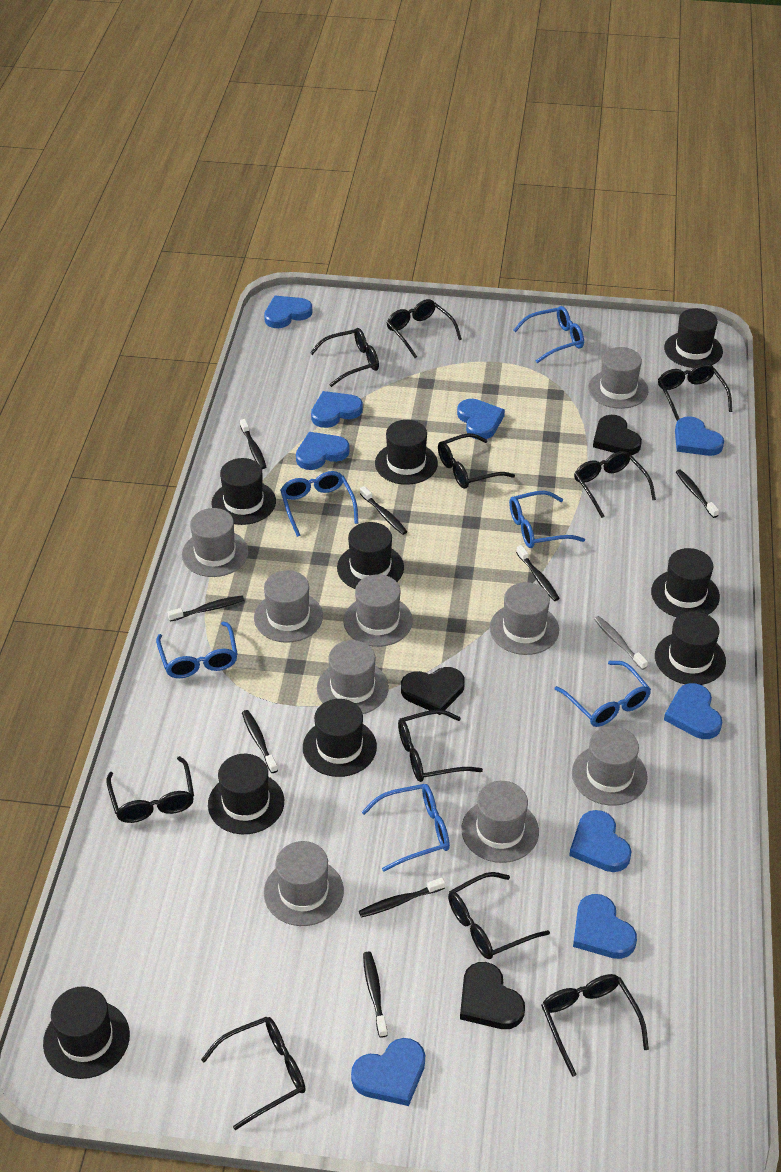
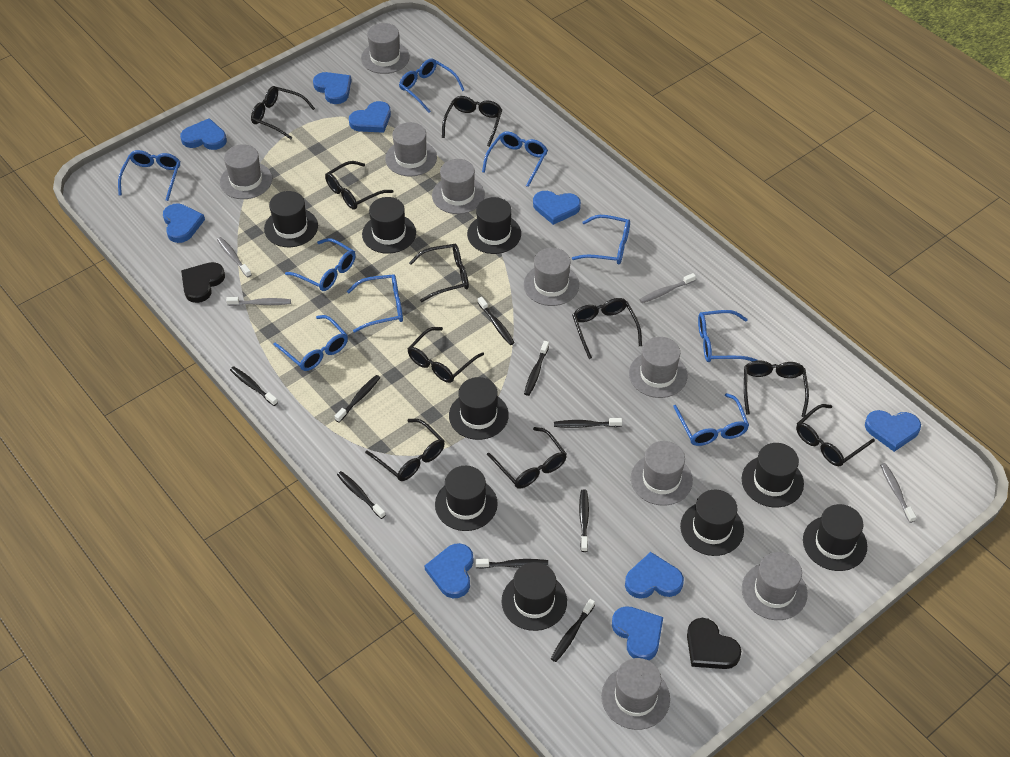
black heart: [401,667,465,715] [460,962,525,1029] [593,415,642,455] = 3 -> [181,262,225,303] [687,618,741,669] = 2
black toothbrush: [167,595,244,622] [240,419,266,469] [242,710,278,773] [359,878,445,918] [360,486,407,535] [363,952,388,1038] [516,545,560,601] [676,470,719,518] = 8 -> [230,366,278,406] [335,375,380,422] [337,471,386,519] [475,559,548,569] [478,297,515,345] [524,341,549,396] [551,599,595,662] [554,418,622,428] [579,490,589,552] = 9
blue glasses: [156,621,238,678] [280,471,358,537] [362,784,450,872] [509,491,585,548] [513,306,584,363] [555,661,651,727] = 6 -> [118,150,180,201] [274,315,348,371] [285,238,356,291] [347,274,403,333] [399,58,464,113] [482,131,548,187] [572,215,630,264] [673,393,749,446] [698,310,758,362] = 9
grey toothbrush: [594,616,648,670] = 1 -> [217,237,252,278] [226,297,291,306] [639,273,696,303] [880,463,916,523] = 4

